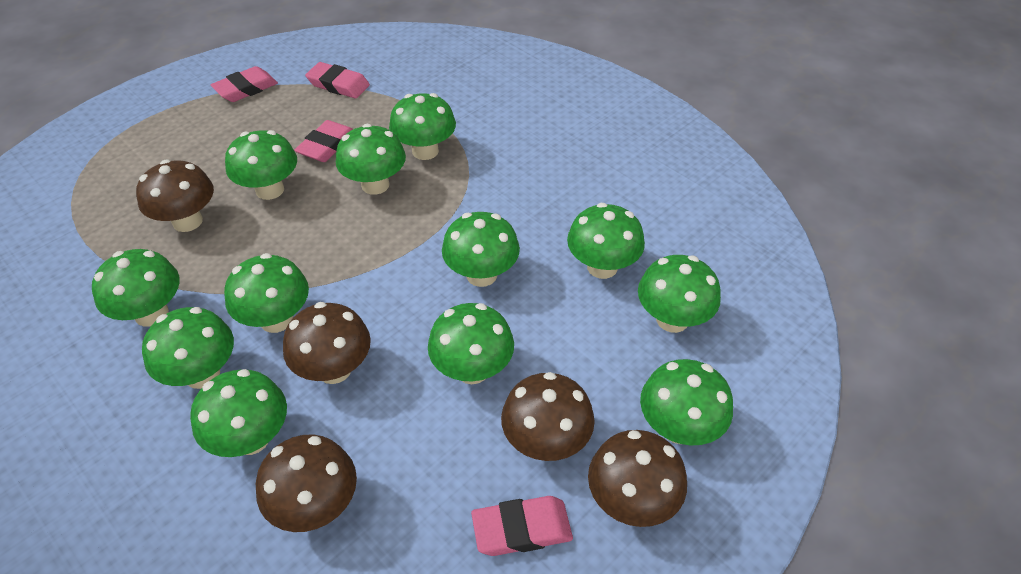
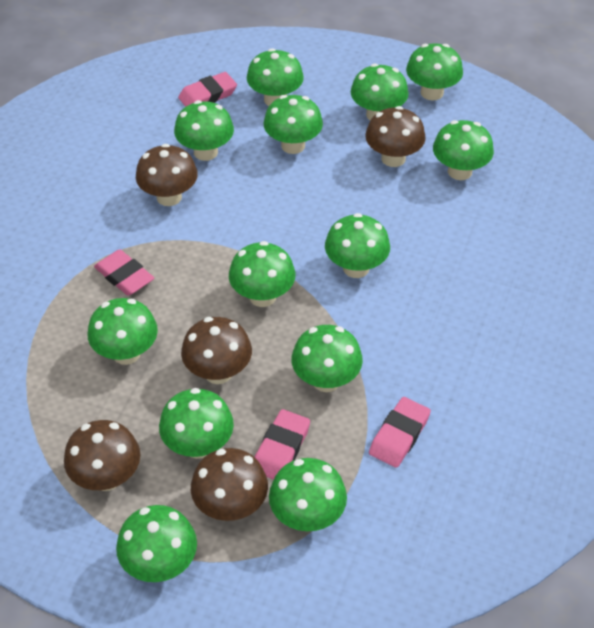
green mushroom: [92,249,180,327] [142,307,234,389] [190,369,287,457] [224,253,309,333] [225,130,297,200] [336,124,406,195] [389,93,456,160] [428,303,514,384] [442,212,520,287] [567,203,645,279] [638,255,721,333] [640,359,733,445] = 12 -> [88,298,158,365] [116,505,197,582] [159,388,234,459] [174,100,234,161] [229,241,296,307] [247,48,304,106] [263,95,323,154] [269,458,347,531] [291,325,363,392] [325,213,390,278] [351,63,409,120] [406,43,463,101] [433,120,494,180] = 13

